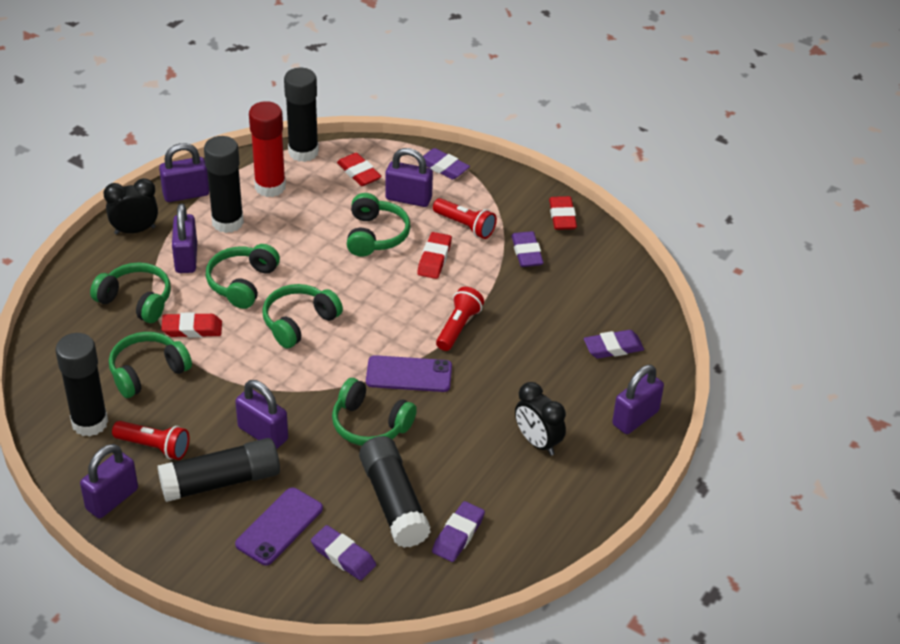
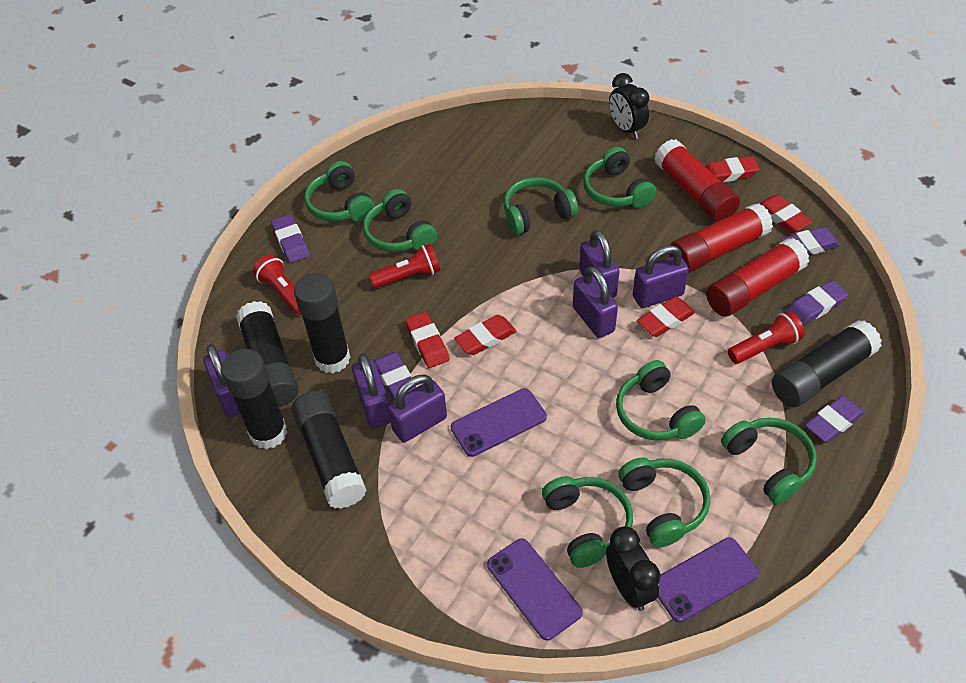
green headphones: [90,262,171,323] [109,332,192,398] [206,244,280,309] [262,284,343,348] [332,378,417,446] [347,193,411,257] = 6 -> [304,161,375,222] [363,189,437,252] [504,177,578,235] [542,476,633,568] [583,147,656,208] [616,360,706,441] [618,457,710,548] [721,418,817,504] = 8
purple phone: [235,487,323,566] [366,355,452,392] = 2 -> [451,388,547,457] [487,538,583,641] [658,537,759,622] = 3
red eraser: [161,312,222,338] [337,153,382,186] [417,232,452,279] [549,196,577,230] = 4 -> [405,312,450,368] [454,315,517,355] [637,296,695,337] [705,156,760,182] [760,195,812,233] = 5
red glue stick: [249,101,286,197] = 1 -> [654,139,740,222] [669,203,773,273] [706,238,809,317] = 3

